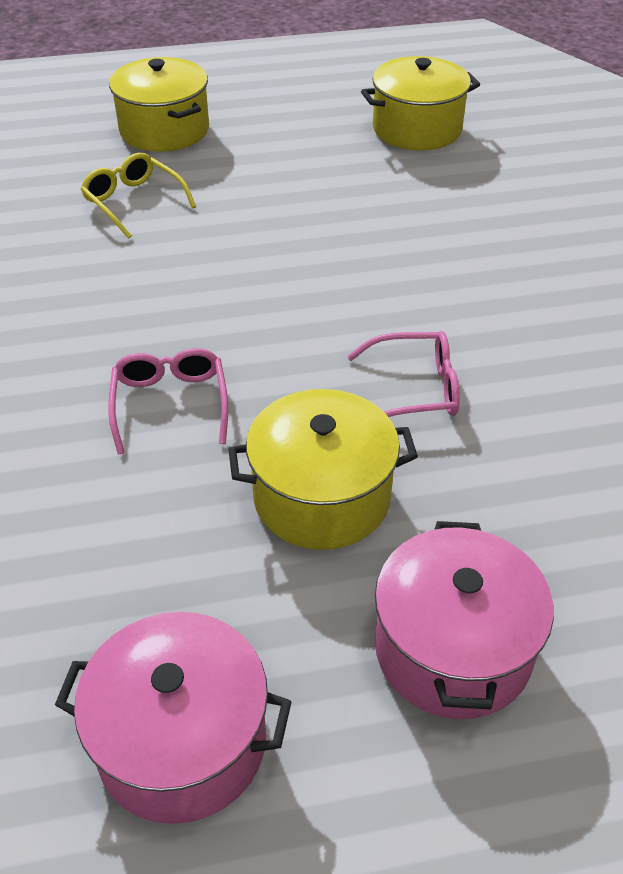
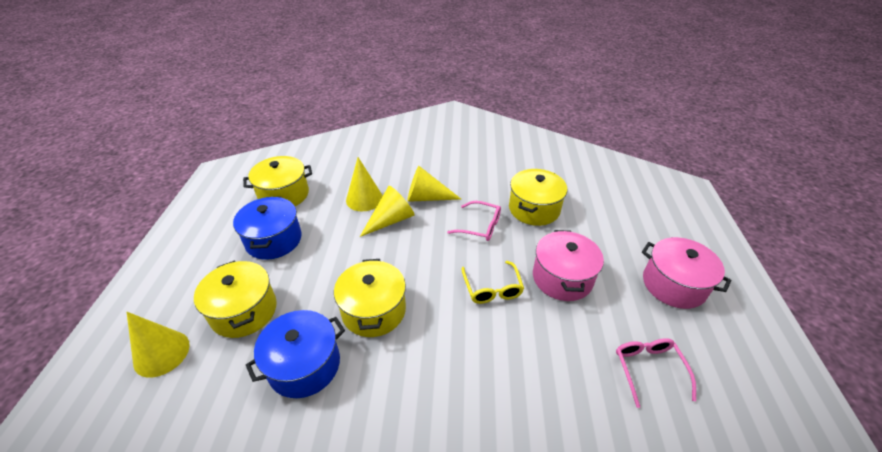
blue pot: none = 0 -> [233,196,302,260] [246,310,345,398] = 2
yellow cone: none = 0 -> [127,312,190,378] [346,157,383,211] [360,186,415,237] [407,166,461,202] = 4
yellow pot: [109,57,209,152] [228,389,418,550] [361,56,480,150] = 3 -> [194,260,277,338] [243,156,312,206] [334,259,406,337] [509,169,567,226] = 4

